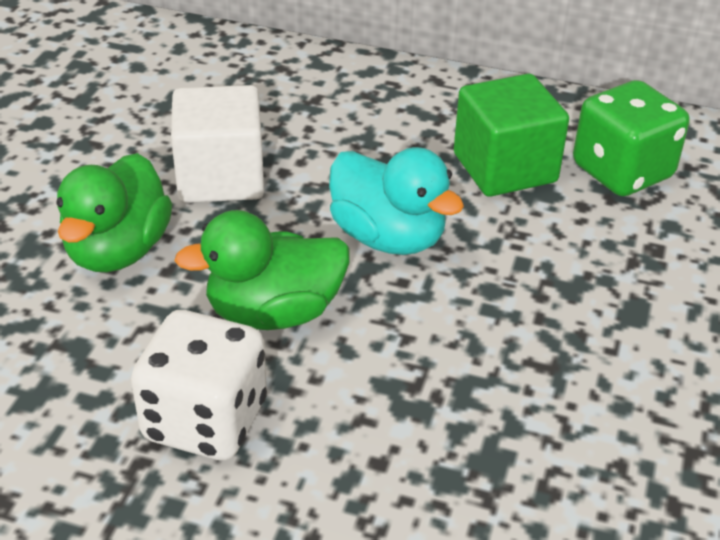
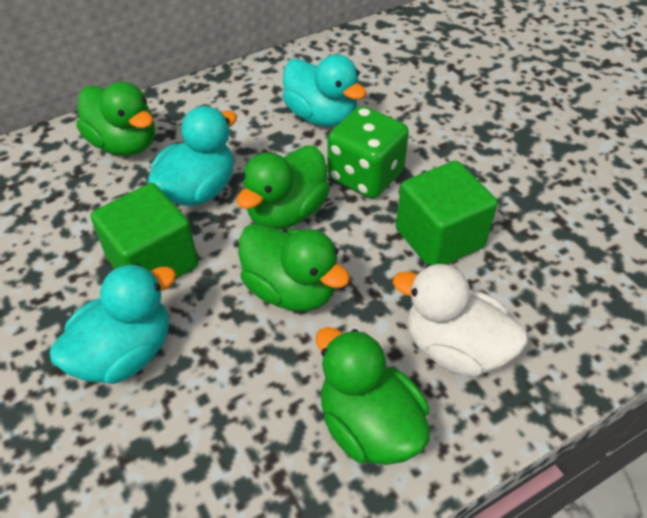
green cube: [454,74,569,197] = 1 -> [90,183,198,279] [396,160,498,265] = 2
green duck: [56,153,172,272] [174,210,350,330] = 2 -> [76,82,155,156] [236,145,330,229] [239,223,350,311] [316,327,430,465] = 4
turquoise duck: [329,147,464,255] = 1 -> [49,263,176,384] [148,106,237,206] [283,54,366,127] = 3
white cube: [171,85,264,203] = 1 -> none = 0
white dice: [131,310,267,460] = 1 -> none = 0
white duck: none = 0 -> [393,264,528,377] = 1

